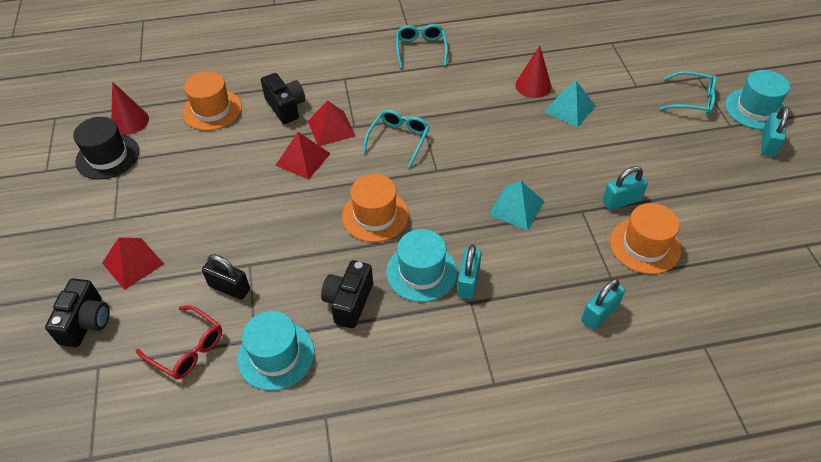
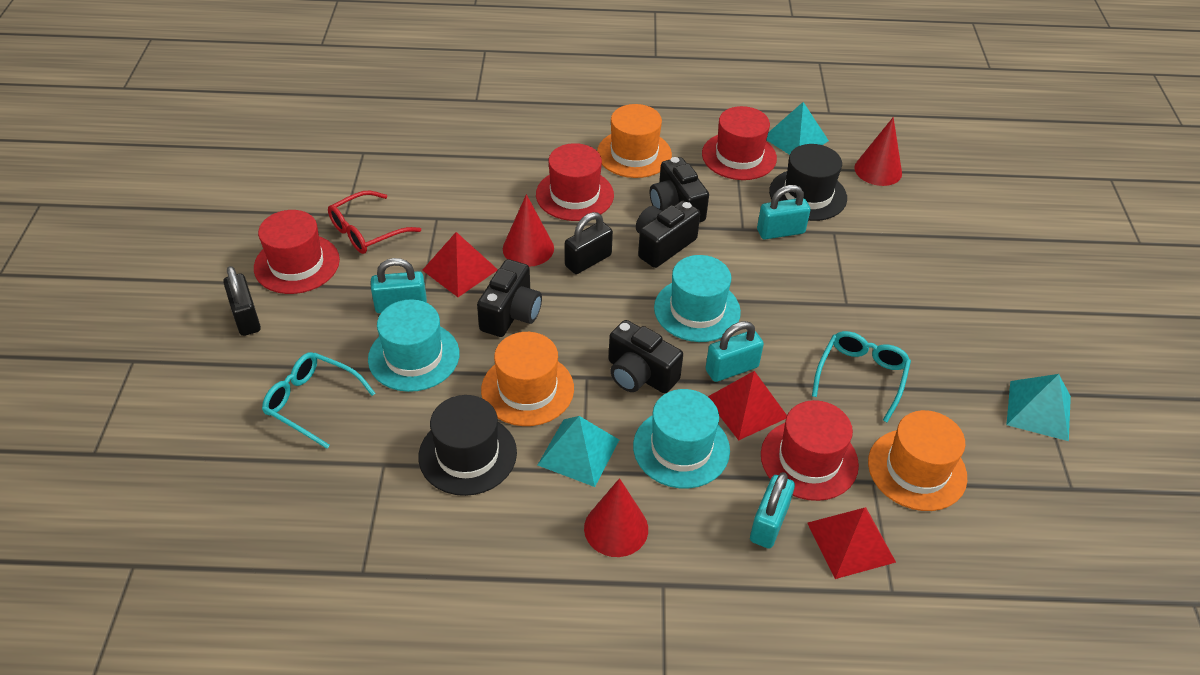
black camera: [45,278,110,347] [261,73,305,124] [321,260,373,328] = 3 -> [477,259,542,337] [609,320,683,394] [636,201,700,268] [650,157,709,223] = 4
black hat: [73,117,139,180] = 1 -> [418,395,517,496] [769,144,847,221] = 2
black padlock: [202,254,250,300] = 1 -> [223,266,261,336] [565,212,613,274] = 2
red cone: [111,82,149,135] [515,46,551,98] = 2 -> [503,194,554,267] [584,478,648,557] [854,117,902,186] = 3
red hat: none = 0 -> [254,210,340,294] [536,143,614,221] [702,106,777,180] [761,400,859,501] = 4
turquoise glasses: [363,110,430,167] [396,24,448,68] [660,71,717,115] = 3 -> [262,352,375,449] [812,331,911,422] = 2
turquoise pyramid: [488,181,544,231] [544,81,596,127] = 2 -> [538,416,619,487] [767,102,829,155] [1006,374,1071,441] = 3

